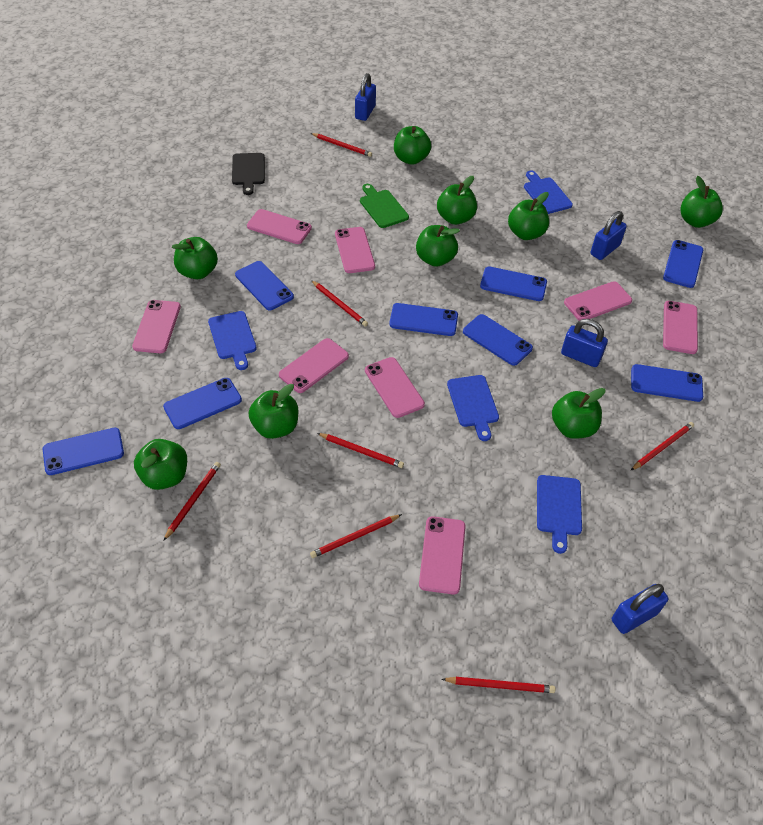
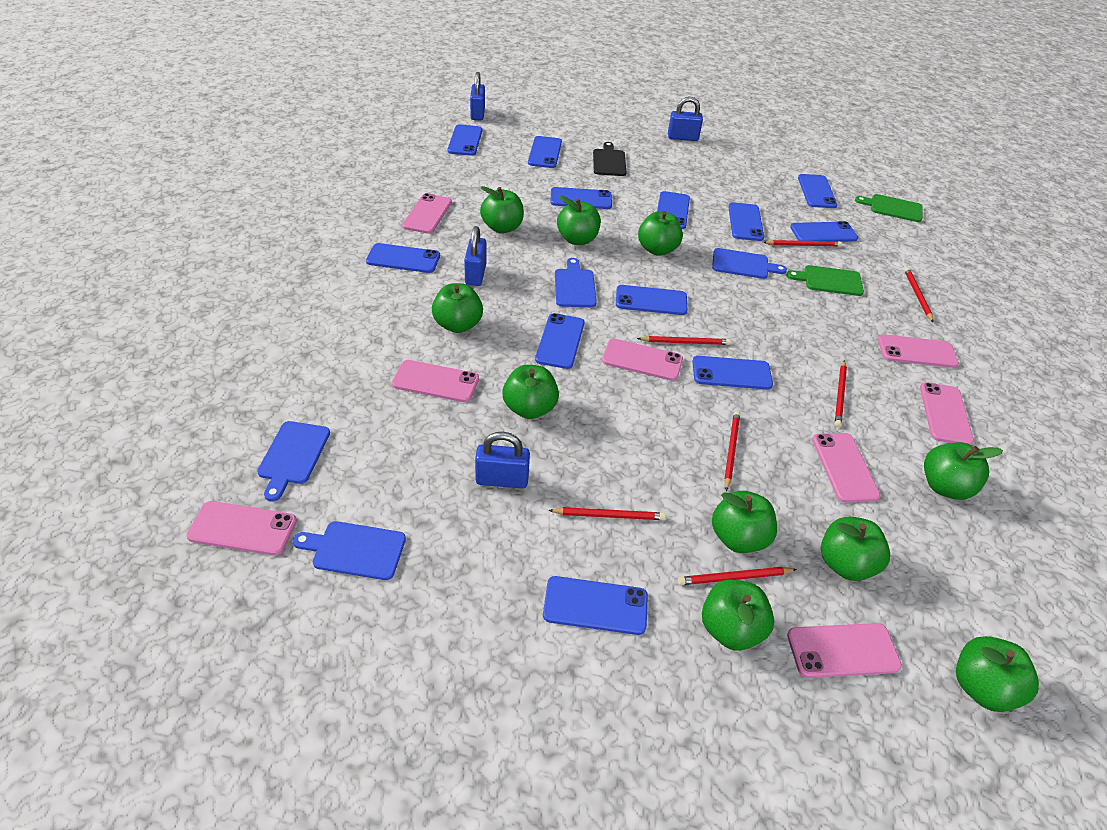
blue phone: [43,428,124,475] [163,378,242,429] [235,261,294,310] [389,303,458,336] [463,314,533,366] [480,267,547,301] [631,364,703,402] [663,240,703,288] = 8 -> [366,243,440,273] [448,124,482,156] [528,136,562,168] [535,313,584,369] [543,576,648,635] [550,187,612,209] [616,285,688,315] [657,191,690,229] [692,356,773,390] [728,202,764,241] [790,221,858,242] [798,174,837,208] = 12
green apple: [134,439,187,490] [172,237,218,279] [249,384,298,439] [394,126,431,165] [416,225,460,267] [437,176,477,225] [508,192,549,240] [552,388,605,439] [680,176,723,228] = 9 -> [432,283,483,333] [480,186,524,233] [502,365,559,419] [557,195,601,245] [638,211,683,256] [702,580,774,651] [712,491,777,553] [821,517,890,581] [924,442,1003,500] [956,636,1039,712] = 10
green cutting board: [360,184,409,228] = 1 -> [786,265,864,296] [855,194,923,222] = 2

